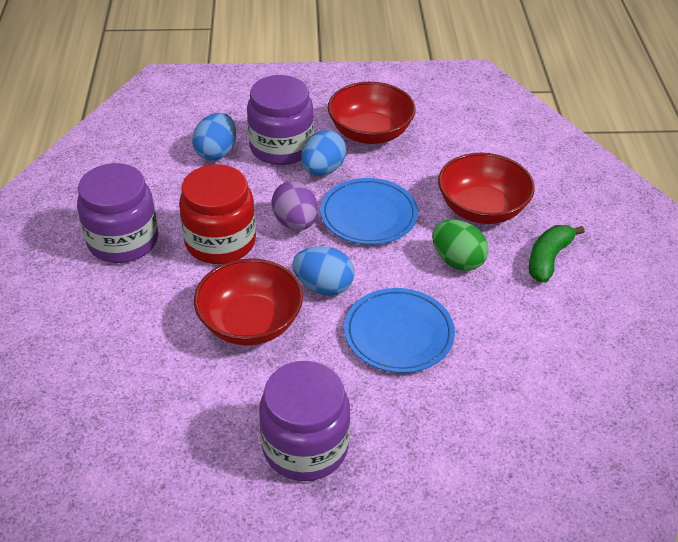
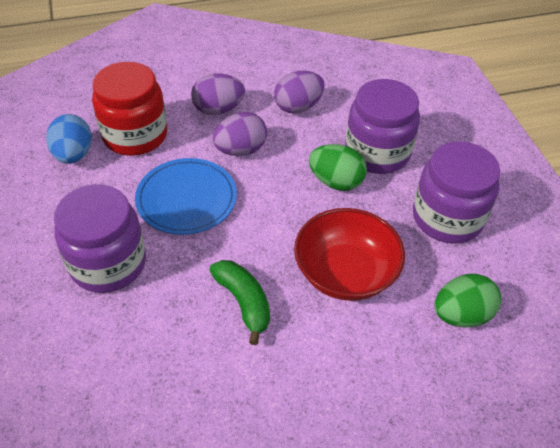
blue egg: [192,113,236,161] [292,246,355,296] [301,130,346,176] = 3 -> [46,114,92,164] = 1
blue plate: [320,178,418,245] [344,288,455,373] = 2 -> [135,158,237,235] = 1
green egg: [432,219,489,271] = 1 -> [309,144,367,191] [434,274,501,327] = 2
purple egg: [271,181,318,231] = 1 -> [191,74,245,115] [213,112,267,156] [274,71,325,113] = 3
red bowl: [194,258,303,346] [328,82,416,144] [438,153,535,224] = 3 -> [294,208,405,301] = 1

